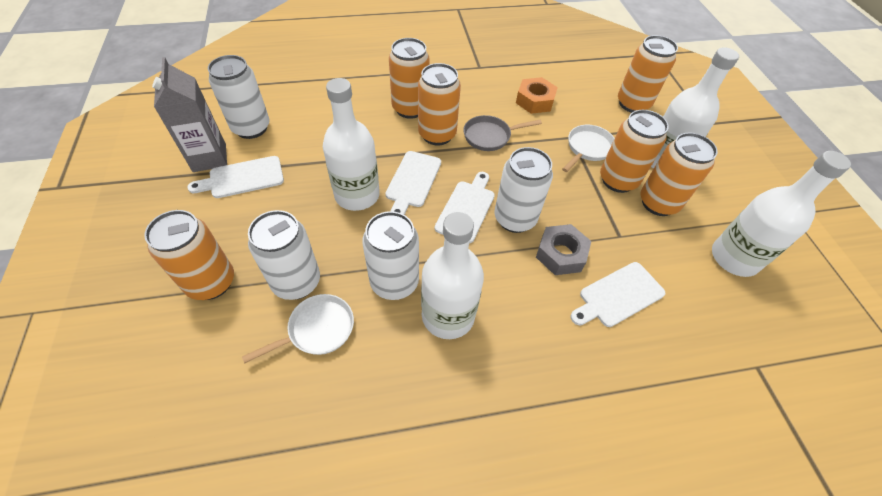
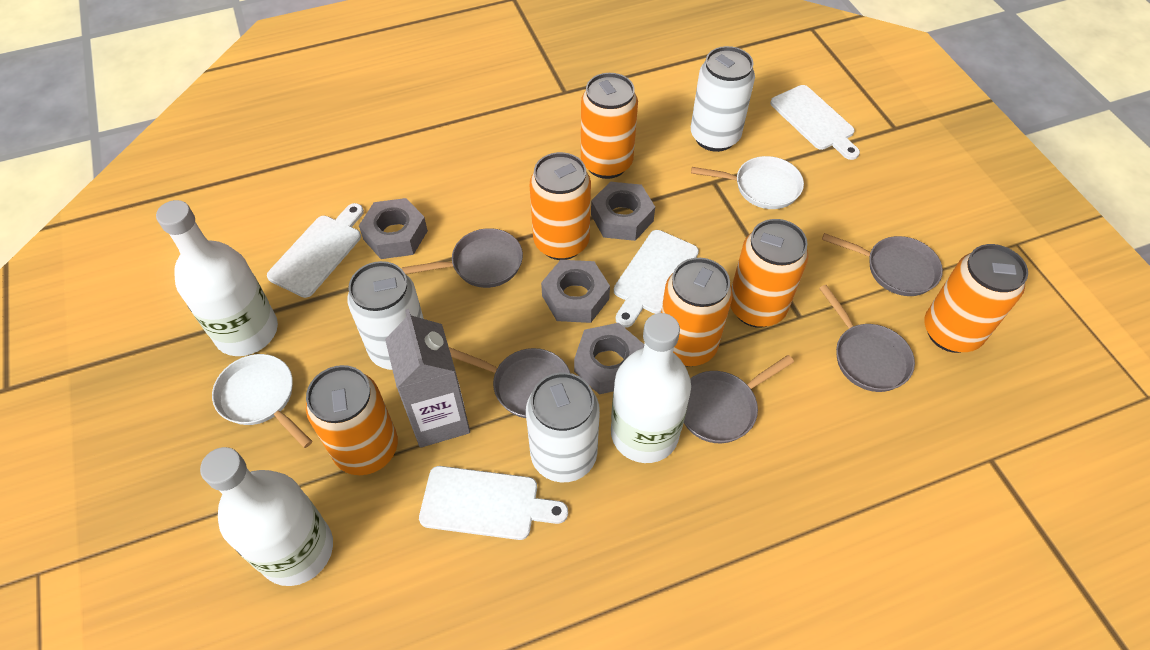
grey nut: [536,224,591,275] = 1 -> [359,198,428,259] [541,260,610,323] [574,323,644,394] [591,182,655,241] = 4
grey pan: [463,115,542,151] = 1 -> [402,228,523,288] [449,347,570,418] [684,355,794,443] [819,285,915,392] [822,233,943,296] = 5
orange nut: [516,77,558,114] = 1 -> none = 0
white bottle: [323,78,380,211] [421,212,484,339] [651,47,739,169] [712,151,851,277] = 4 -> [156,200,278,356] [200,447,333,586] [611,313,691,463] = 3
white can: [208,55,269,139] [248,210,320,300] [362,211,419,300] [494,147,553,233] = 4 -> [348,261,424,370] [526,372,600,482] [691,46,755,152] = 3

